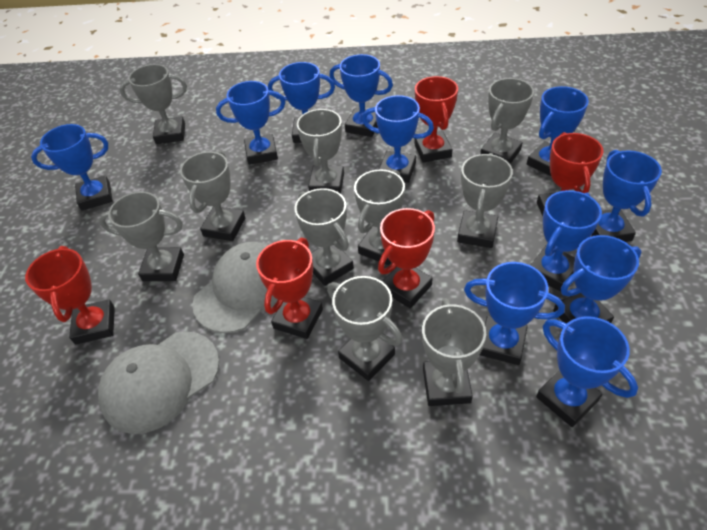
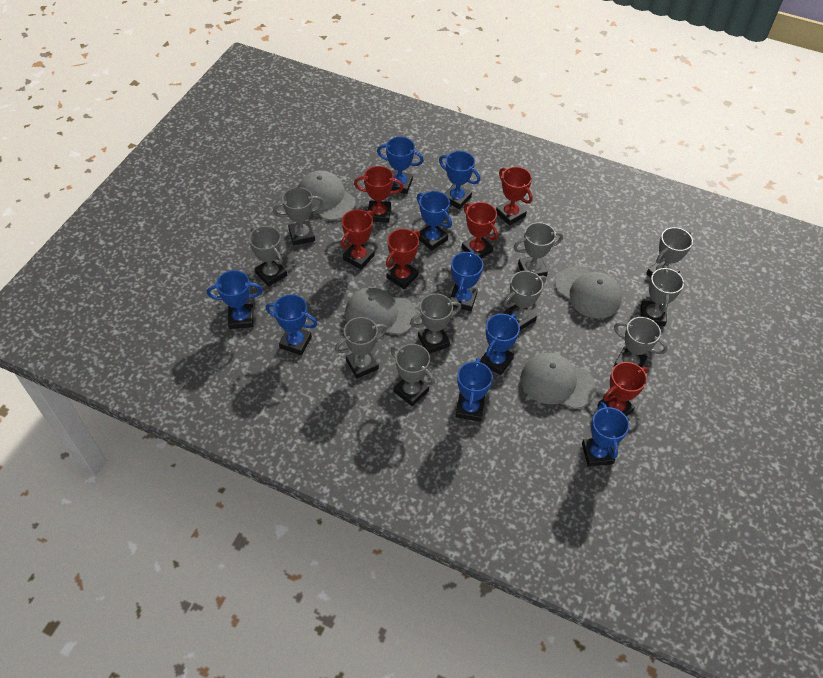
blue trophy: [31,124,113,210] [216,81,285,165] [268,62,335,143] [329,54,393,137] [362,95,434,183] [464,262,565,365] [527,86,589,176] [530,190,602,291] [536,316,638,427] [553,235,641,324] [592,150,662,242] = 11 -> [207,270,263,329] [266,294,317,355] [377,137,424,194] [417,191,452,251] [439,151,480,209] [450,250,483,311] [456,358,493,422] [480,314,520,375] [582,402,629,467] = 9
grey cap: [98,331,219,434] [192,242,278,333] = 2 -> [298,170,356,220] [345,288,416,335] [521,353,596,409] [555,266,622,319] = 4
red trophy: [25,246,115,344] [256,238,323,339] [378,208,435,308] [414,76,458,163] [537,132,603,216] = 5 -> [341,209,374,269] [354,166,404,223] [386,229,420,289] [461,202,498,258] [496,167,533,226] [597,362,648,416] = 6

